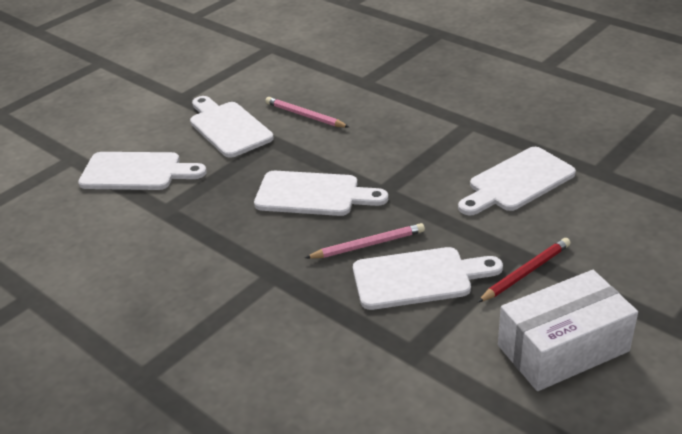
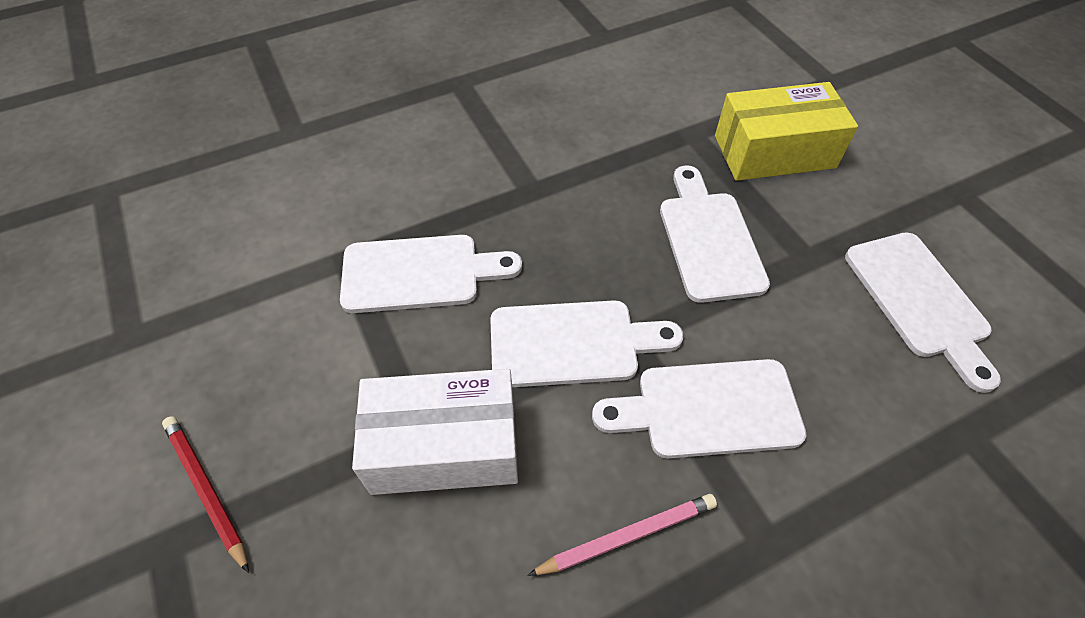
pink pencil: [265,97,349,128] [305,223,425,259] = 2 -> [527,494,717,576] = 1
yellow box: none = 0 -> [715,82,858,181] = 1

